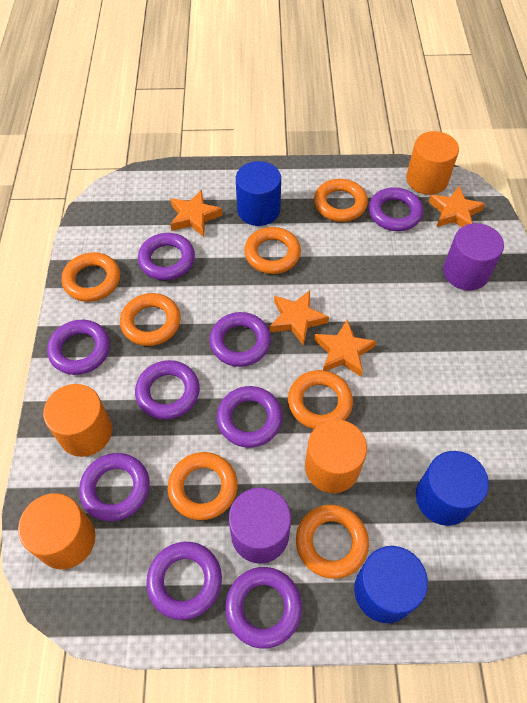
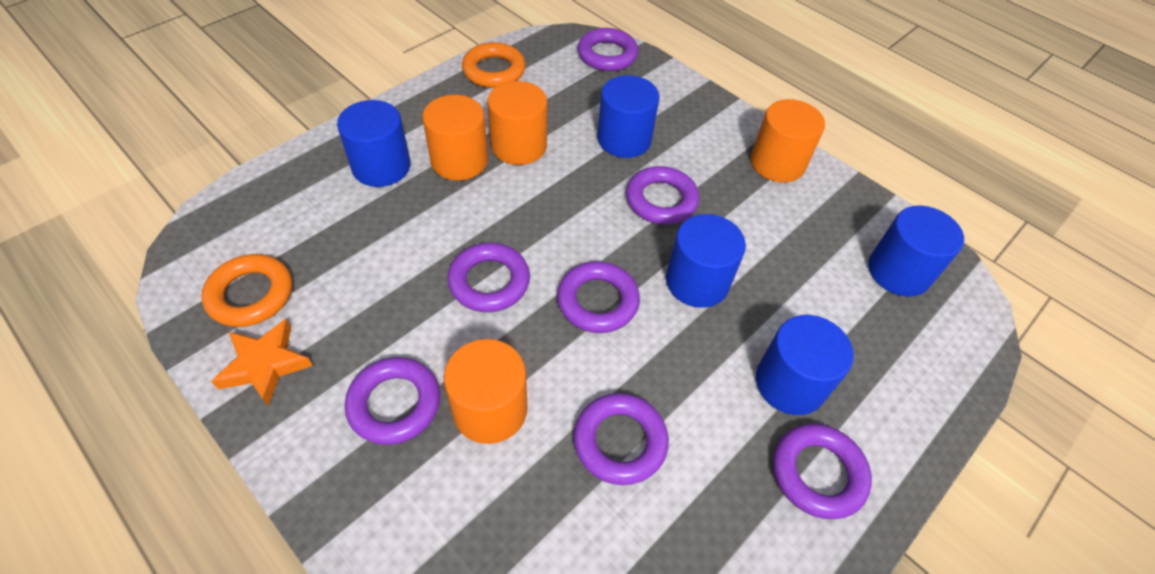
blue cylinder: [236,161,281,226] [354,546,428,623] [416,451,489,526] = 3 -> [337,100,411,187] [597,75,660,158] [666,214,746,308] [756,315,854,415] [868,205,964,297] = 5
orange ring: [61,252,120,302] [120,293,181,346] [168,452,238,520] [244,227,301,274] [288,370,353,429] [296,505,369,579] [314,179,368,222] = 7 -> [201,254,292,327] [462,42,526,88] = 2
orange star: [170,190,223,237] [270,290,329,346] [314,320,376,377] [429,186,485,227] = 4 -> [211,319,313,406] = 1
purple cylinder: [229,487,291,564] [443,223,504,291] = 2 -> none = 0
purple ring: [47,320,110,375] [79,453,150,521] [135,360,200,420] [138,233,195,280] [146,542,222,620] [209,312,271,367] [217,386,283,448] [225,567,302,649] [369,187,423,231] = 9 -> [345,357,440,445] [447,243,530,312] [557,261,640,333] [573,393,669,485] [578,28,638,71] [626,166,699,225] [773,424,872,519] = 7

